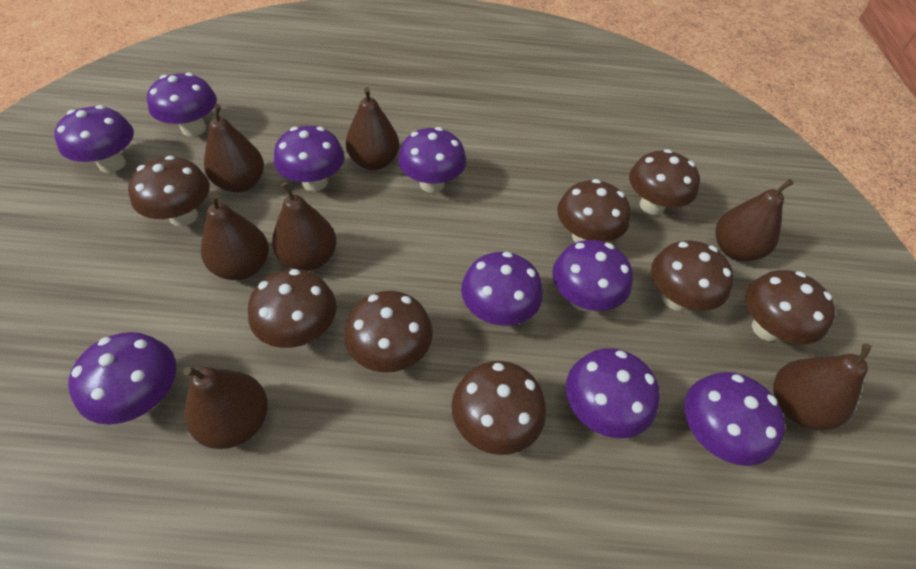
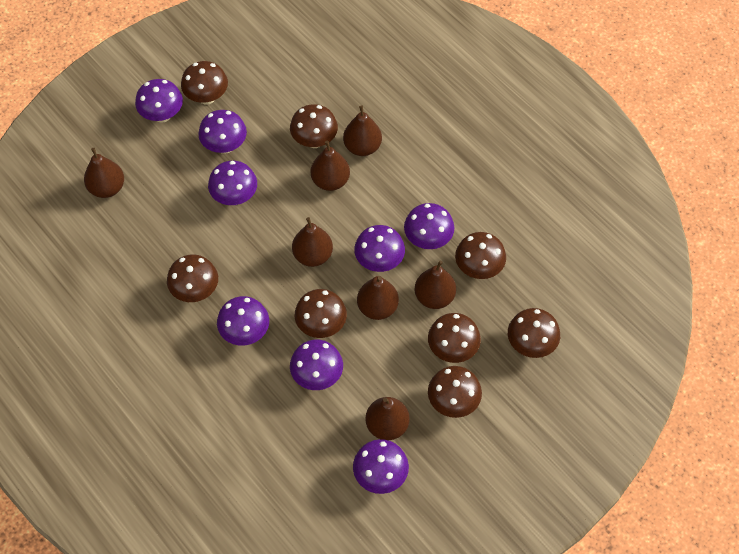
purple mushroom: [54,105,134,173] [68,332,177,425] [147,73,217,136] [274,126,344,192] [398,127,466,193] [461,252,543,326] [552,240,633,311] [566,348,660,438] [684,372,785,466] = 9 -> [135,79,183,123] [198,110,247,154] [208,161,257,205] [217,296,269,346] [290,340,343,390] [353,439,409,494] [354,225,405,272] [404,203,454,249] = 8

